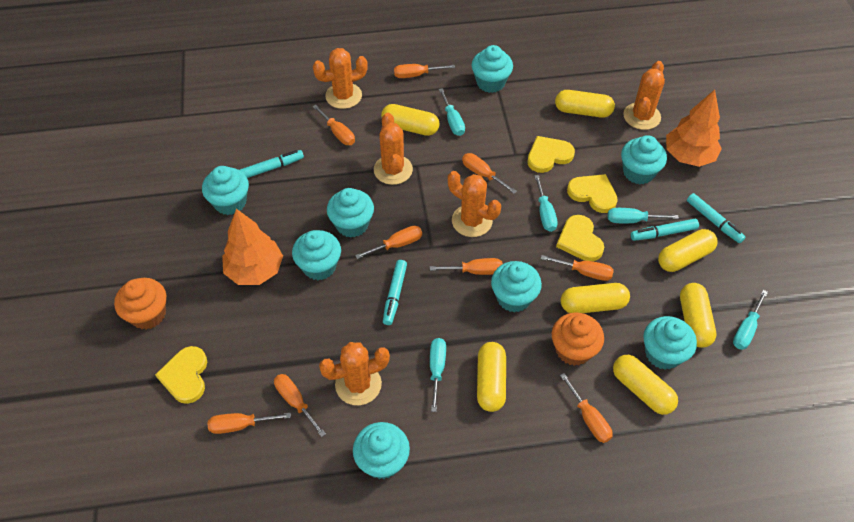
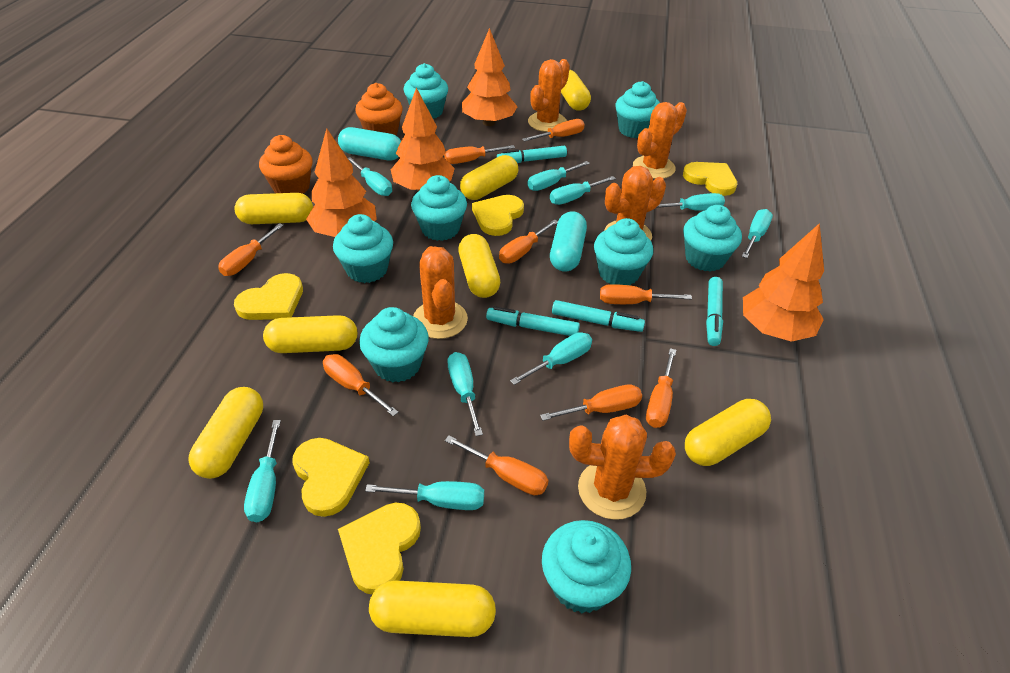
orange tree: [222,209,283,285] [666,90,722,167] = 2 -> [306,128,377,237] [391,87,455,191] [462,28,518,126] [743,223,824,342] = 4
turquoise capsule: none = 0 -> [338,127,401,160] [550,211,587,271] = 2
turquoise screwdriver: [430,338,446,412] [439,88,465,136] [534,175,558,232] [608,208,679,223] [733,290,768,350] = 5 -> [244,420,281,522] [348,157,392,196] [365,481,484,510] [447,352,483,436] [510,332,592,385] [527,161,590,191] [550,176,616,205] [656,193,725,211] [742,209,773,258] = 9
yellow capsule: [381,104,440,136] [477,342,506,412] [555,90,615,118] [561,283,630,313] [613,355,678,415] [658,229,718,272] [680,283,716,348] = 7 -> [189,387,263,479] [234,193,313,224] [263,315,357,353] [369,580,496,637] [458,234,500,298] [460,155,518,200] [561,70,591,111] [685,399,771,466] = 8
yellow heart: [155,346,207,404] [527,136,575,173] [556,215,604,261] [567,174,618,213] = 4 -> [234,273,303,320] [293,438,370,517] [338,503,421,594] [472,195,524,236] [683,162,737,196] = 5

